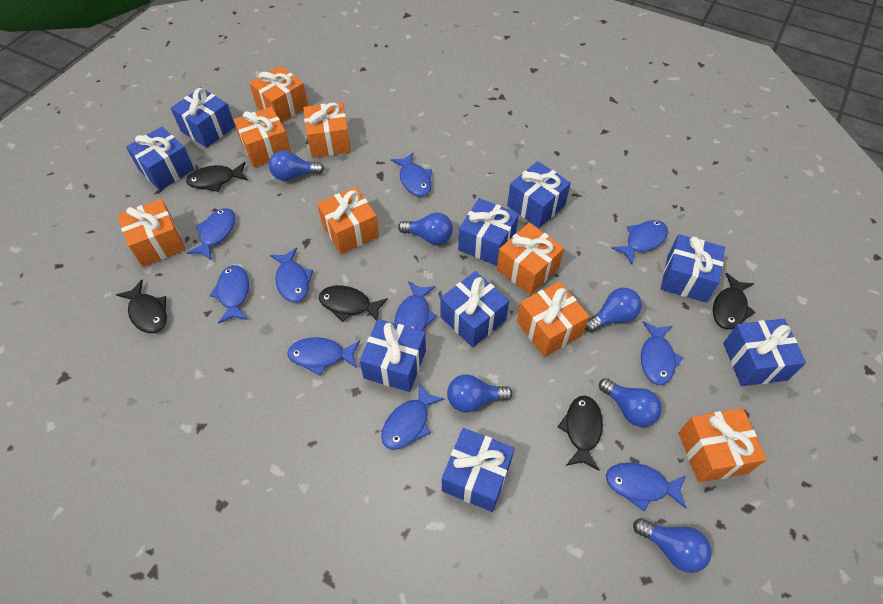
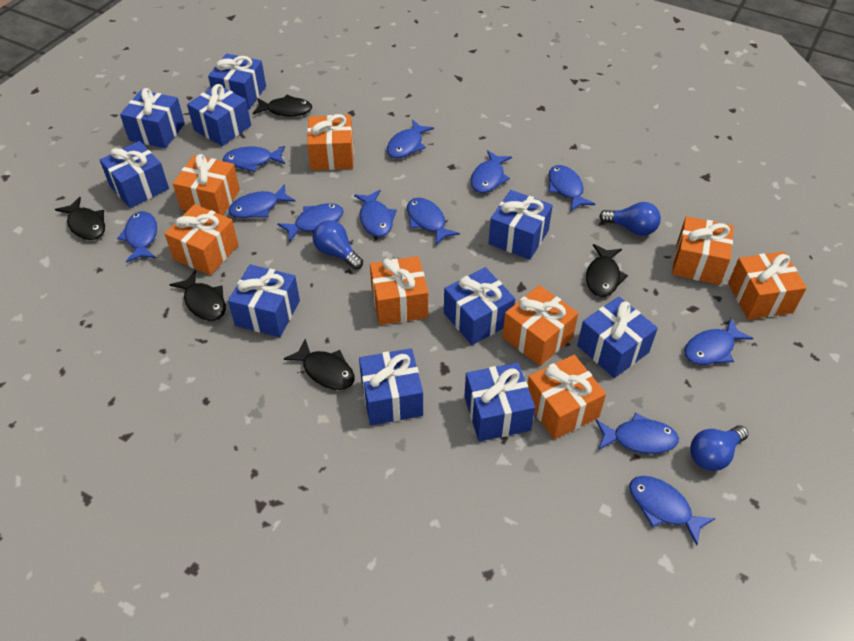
blue fish: [187,208,235,261] [209,265,249,324] [270,248,313,302] [287,337,360,376] [381,382,445,450] [391,152,432,196] [395,281,437,331] [606,463,687,512] [612,220,668,265] [641,321,683,385] = 10 -> [117,211,157,263] [223,146,285,172] [229,184,295,218] [277,203,344,242] [354,190,397,237] [387,120,434,158] [407,198,460,245] [471,150,512,193] [549,165,595,211] [596,413,679,454] [629,476,716,545] [685,318,753,365] = 12
blue gift: [126,127,195,191] [171,87,235,148] [359,319,426,392] [441,271,509,347] [442,428,515,512] [458,198,519,266] [507,161,571,228] [661,235,725,303] [723,319,806,386] = 9 -> [100,141,169,208] [120,88,185,148] [187,84,251,146] [208,54,266,109] [228,264,300,337] [359,348,423,425] [444,267,515,345] [464,363,535,441] [489,190,553,260] [577,296,658,378] = 10
blue light bulb: [269,150,324,181] [398,212,453,245] [447,374,513,413] [585,288,642,332] [599,378,662,427] [633,518,712,573] = 6 -> [313,220,363,270] [599,202,661,236] [690,425,748,471] = 3

